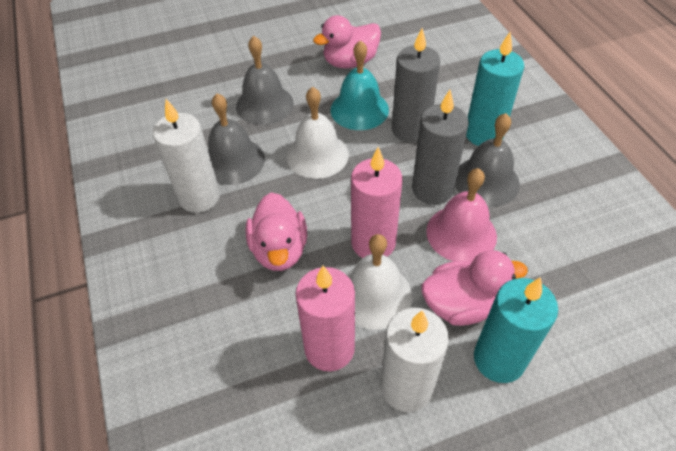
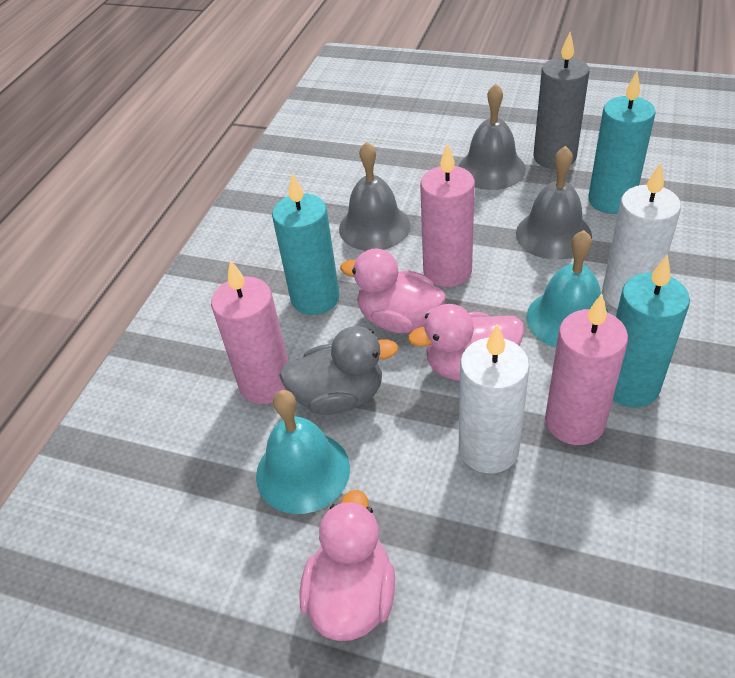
grey candle: [392,28,440,143] [412,90,469,205] = 2 -> [533,32,589,169] = 1
grey duck: none = 0 -> [279,326,399,415] = 1
pink bell: [426,168,497,263] = 1 -> none = 0
pink candle: [295,266,355,371] [351,147,402,258] = 2 -> [211,260,289,404] [420,143,475,287] [545,294,628,445] = 3
turquoise bell: [331,40,389,130] = 1 -> [256,390,350,514] [527,230,609,348] = 2
turquoise candle: [466,32,524,146] [474,277,558,383] = 2 -> [272,173,340,315] [588,72,656,214] [613,254,690,407] = 3
white bell: [286,87,349,179] [347,234,412,330] = 2 -> none = 0

